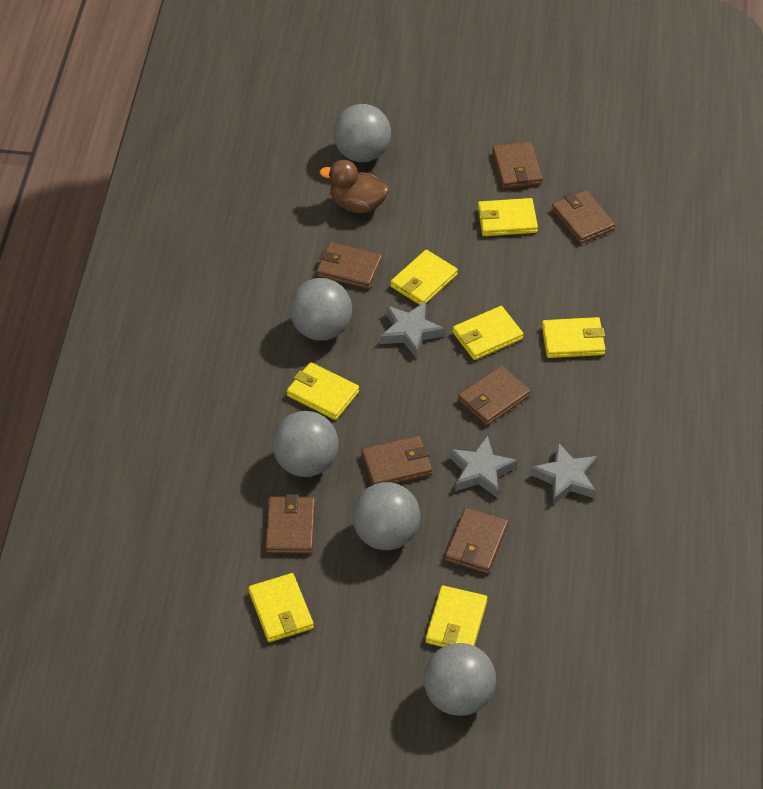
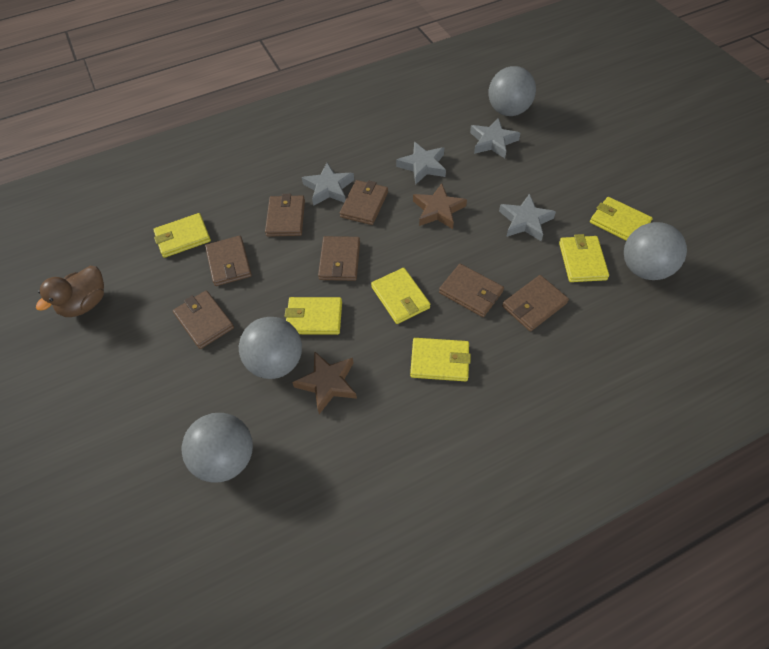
brown star: none = 0 -> [292,351,357,414] [413,184,467,229] = 2
grey ball: [272,411,339,477] [290,278,352,341] [333,104,391,162] [352,482,420,550] [424,643,496,716] = 5 -> [182,413,253,483] [239,317,302,379] [489,66,536,116] [624,222,687,280] = 4
grey star: [380,301,445,358] [449,435,518,498] [530,442,598,505] = 3 -> [302,163,354,206] [396,142,446,185] [470,118,520,158] [499,193,556,241] = 4
yellow wallet: [248,573,314,642] [287,362,359,420] [390,250,458,305] [425,585,487,647] [452,306,524,360] [478,198,538,236] [542,317,605,358] = 7 -> [153,213,211,258] [284,297,342,335] [371,268,430,324] [410,338,471,381] [559,234,609,282] [590,197,653,241] = 6

